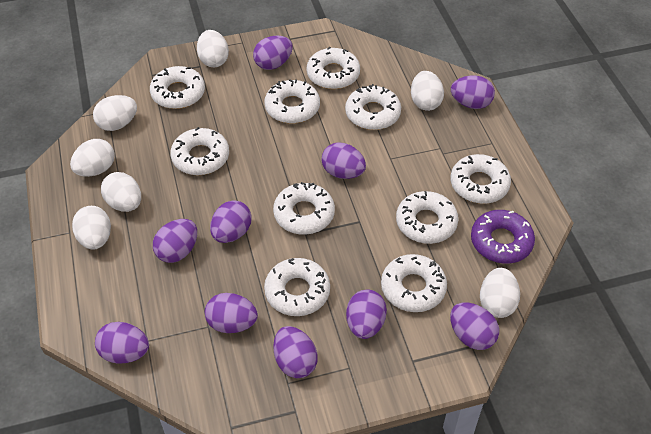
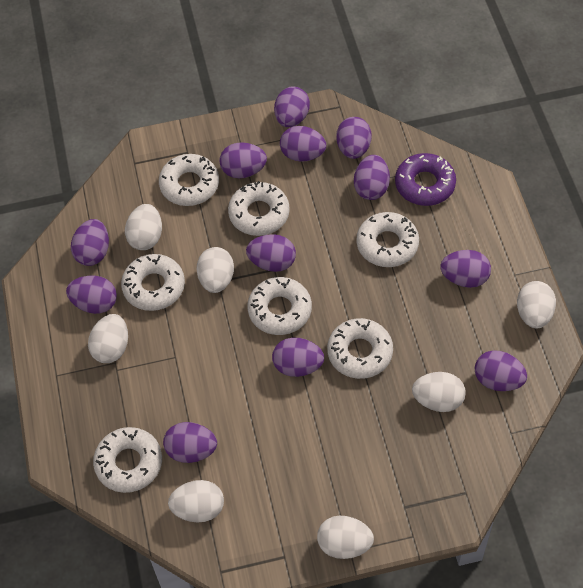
purple egg: [95,322,149,364] [153,219,197,263] [205,293,258,333] [210,200,252,243] [253,35,293,70] [273,326,318,378] [322,143,366,179] [346,289,387,339] [450,302,499,350] [451,76,495,109] = 10 -> [66,276,117,314] [71,219,109,266] [163,422,217,463] [220,142,267,178] [246,234,296,272] [272,338,324,377] [274,86,310,127] [280,126,326,162] [336,117,371,159] [354,155,390,200] [440,250,491,288] [475,350,527,391] = 12
white donut: [150,66,205,109] [170,127,229,175] [264,79,320,123] [264,258,330,316] [273,182,335,235] [306,47,360,89] [345,84,401,130] [381,254,447,312] [396,191,458,244] [450,154,511,204] = 10 -> [93,427,162,493] [121,254,185,311] [159,154,219,206] [228,181,290,236] [247,277,312,335] [327,318,393,379] [356,212,419,267] = 7

